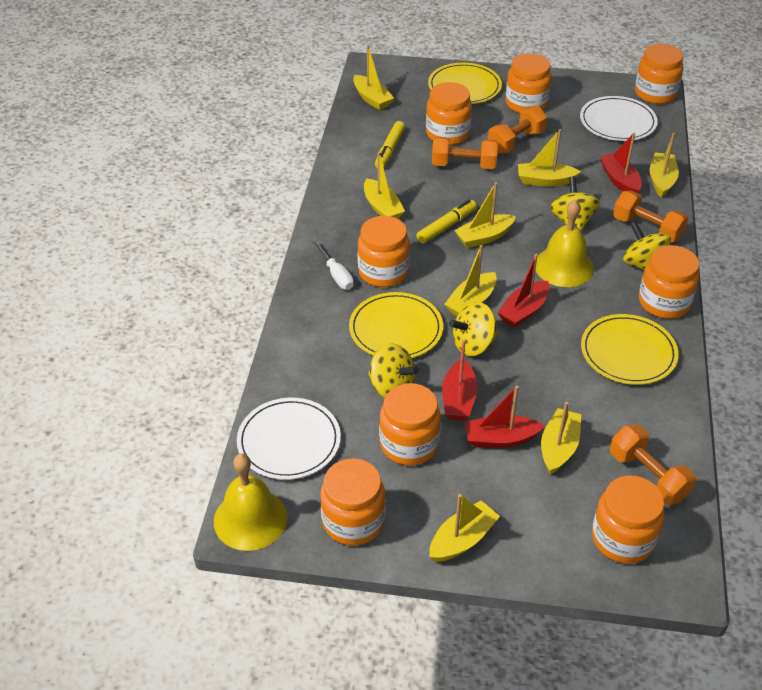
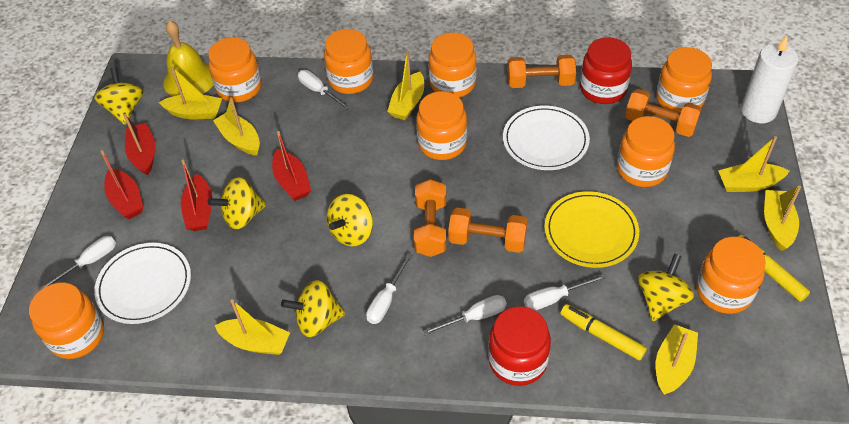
red jar: none = 0 -> [488,307,551,386] [580,37,632,104] = 2
white candle: none = 0 -> [741,36,799,123] = 1
white screwdriver: [311,239,354,290] = 1 -> [39,236,116,290] [298,70,350,109] [366,253,412,324] [423,295,507,335] [524,274,606,310] = 5
yellow bell: [214,453,287,551] [536,200,594,287] = 2 -> [163,20,214,96] = 1
yellow boat: [353,45,394,110] [364,151,405,219] [429,494,500,562] [444,245,497,316] [454,182,516,248] [518,129,581,187] [541,402,581,474] [650,133,679,198] = 8 -> [159,66,222,119] [213,98,260,155] [214,299,290,355] [387,51,424,120] [656,324,698,395] [718,136,789,192] [764,186,801,251] = 7
yellow plate: [349,292,443,358] [428,63,502,104] [581,314,679,385] = 3 -> [545,191,639,268] = 1
yellow spinning top: [368,344,419,398] [449,302,498,356] [550,176,600,231] [623,221,671,270] = 4 -> [94,67,143,125] [208,177,266,229] [281,280,345,337] [327,194,373,246] [638,253,694,321] = 5

